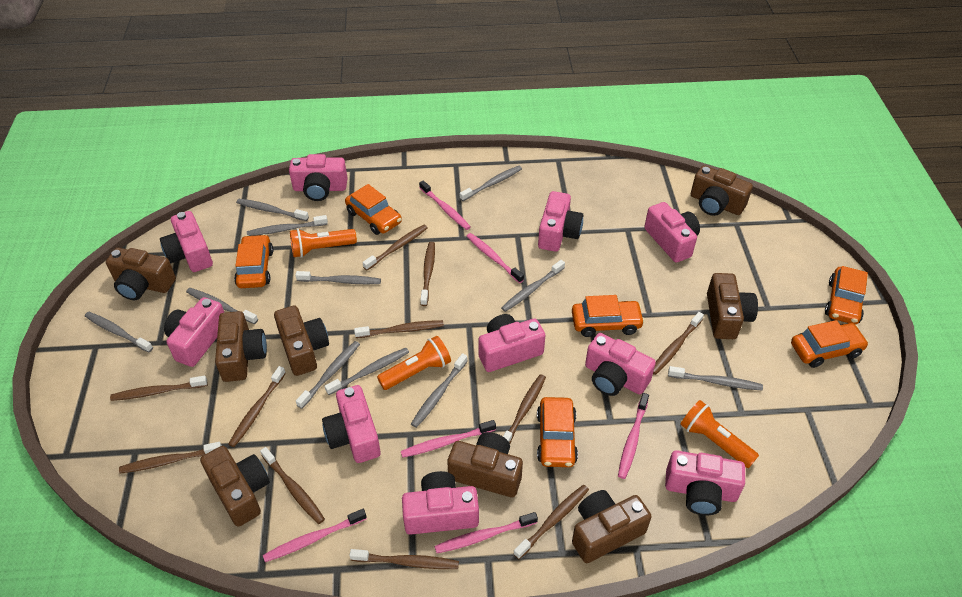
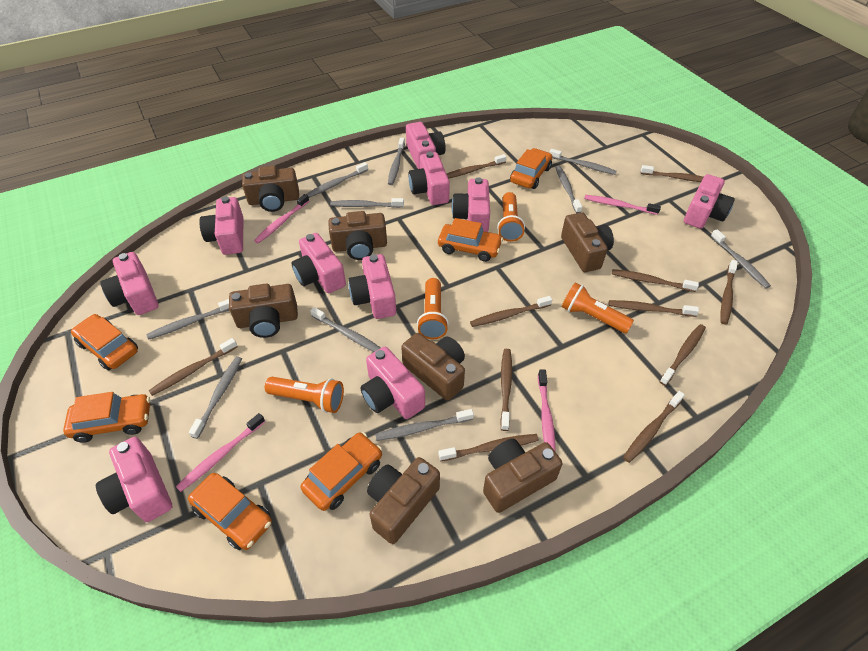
brown camera: [106,248,176,300] [200,446,270,527] [215,311,267,382] [274,305,329,376] [447,432,523,498] [572,490,652,563] [691,165,753,216] [707,273,758,339] = 8 -> [229,283,298,338] [242,166,299,212] [328,211,387,260] [367,457,440,544] [401,333,465,401] [483,439,562,513] [561,212,614,272] = 7
grey toothbrush: [85,312,153,352] [186,288,258,324] [236,199,309,221] [247,215,328,236] [295,271,381,284] [296,341,360,409] [325,348,409,395] [411,353,467,428] [460,166,522,201] [501,260,565,312] [668,366,763,390] = 11 -> [146,299,229,340] [189,356,242,439] [306,162,368,198] [310,307,381,352] [330,198,404,208] [375,409,474,441] [388,138,405,185] [549,149,617,175] [555,166,582,213] [711,229,771,289] = 10
orange flashlight: [290,229,357,258] [377,336,451,390] [680,400,759,468] = 3 -> [265,377,344,413] [417,278,449,339] [497,192,525,242] [562,282,634,333] = 4
pink toothbrush: [263,509,367,562] [401,420,496,458] [419,180,471,230] [434,512,538,553] [467,233,524,283] [618,393,649,479] = 6 -> [176,413,265,492] [254,194,309,243] [538,370,556,452] [584,195,661,215] = 4

